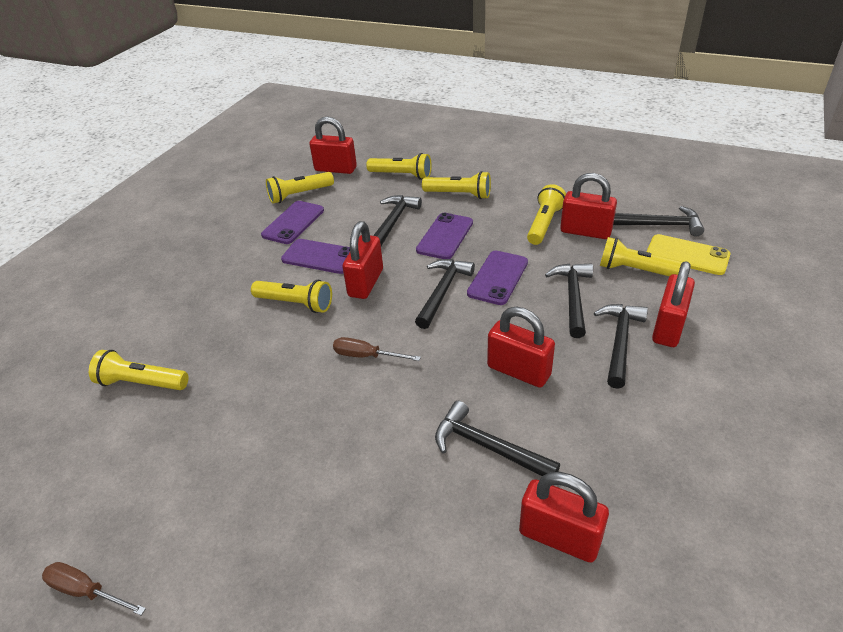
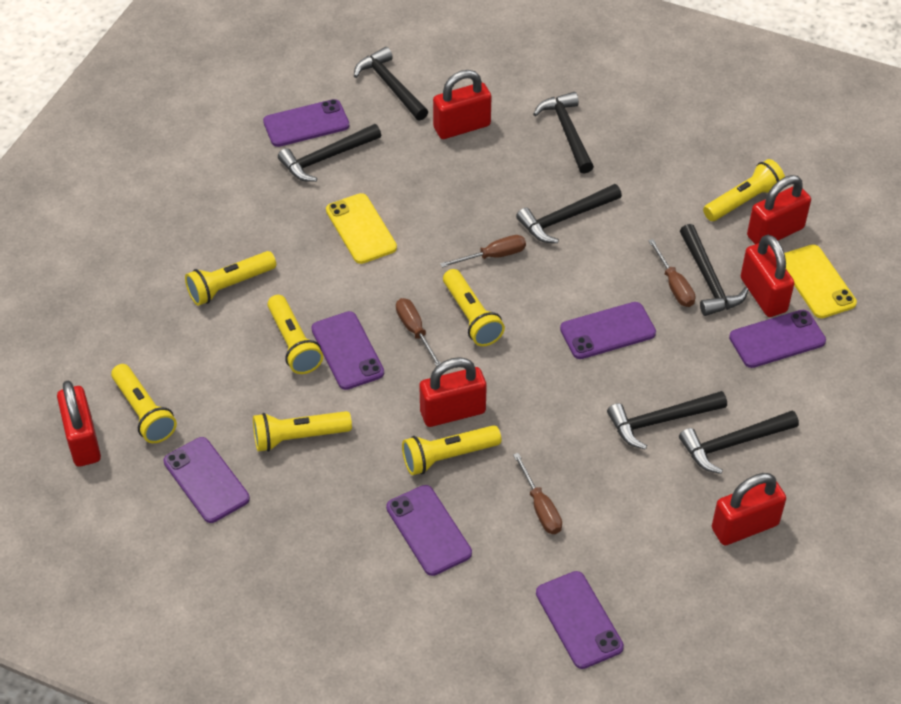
black hammer: [373,195,422,246] [415,259,475,329] [435,401,560,476] [545,263,593,338] [594,304,648,389] [613,206,704,237] = 6 -> [278,124,381,182] [354,47,428,121] [516,184,622,243] [533,92,594,174] [607,391,727,450] [679,411,799,474] [680,224,749,316] = 7
brown screwdriver: [42,562,146,615] [333,337,421,361] = 2 -> [396,298,441,367] [440,235,526,268] [513,453,562,534] [648,239,695,307] = 4
purple phone: [261,201,324,244] [281,239,350,274] [416,213,473,259] [467,251,528,305] = 4 -> [164,437,250,523] [263,99,349,147] [311,311,384,390] [386,485,472,576] [536,571,624,669] [560,302,656,359] [729,310,826,368] = 7
yellow phone: [647,234,730,275] = 1 -> [326,193,397,264] [784,245,857,318] = 2

